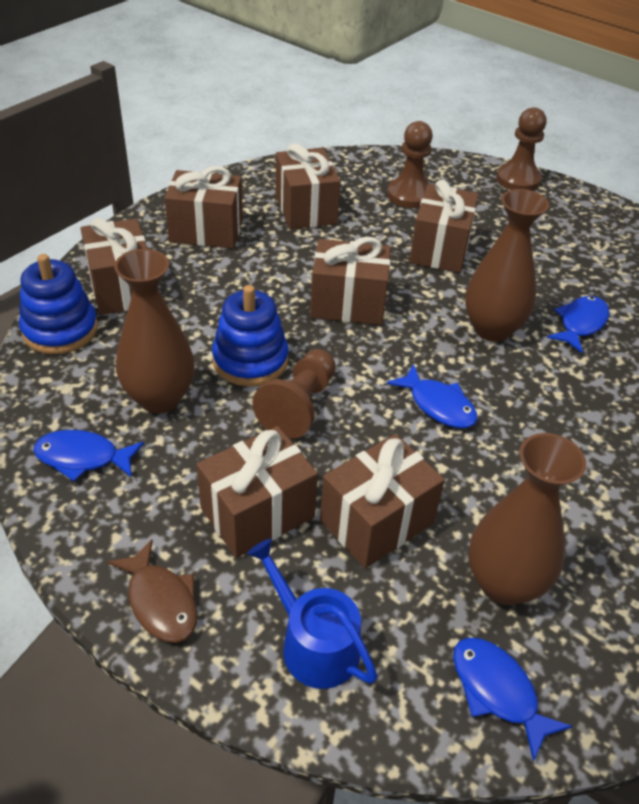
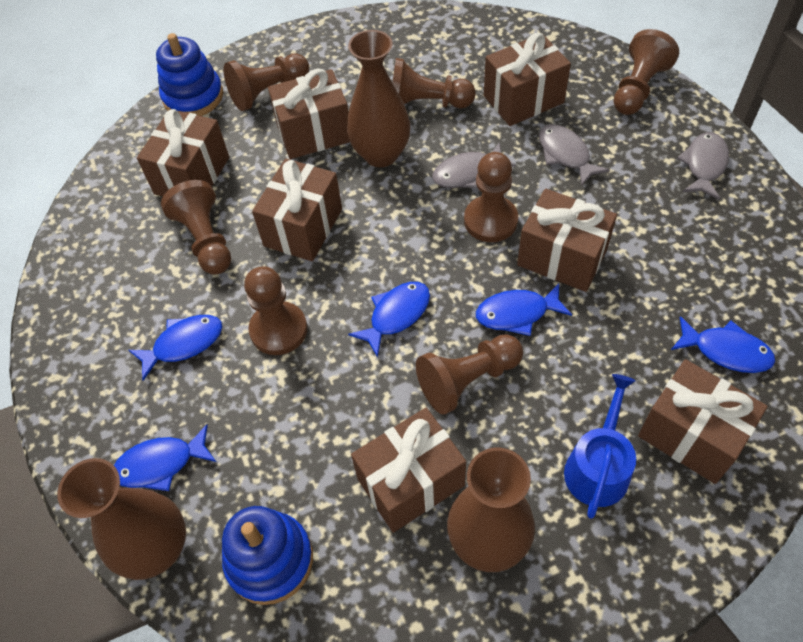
blue fish: [33,430,144,481] [387,364,477,428] [453,638,573,761] [547,296,609,353] = 4 -> [114,424,216,491] [129,315,222,381] [348,282,430,358] [476,283,572,336] [671,316,775,373] = 5
brown fish: [107,539,197,643] = 1 -> none = 0
brown pawn: [252,349,336,439] [387,121,433,208] [496,107,547,191] = 3 -> [161,180,231,275] [223,53,309,111] [244,266,307,355] [393,58,475,109] [416,334,523,415] [464,152,518,242] [613,29,679,115] = 7
grey fish: none = 0 -> [432,142,516,188] [539,124,610,187] [677,132,729,200] = 3

